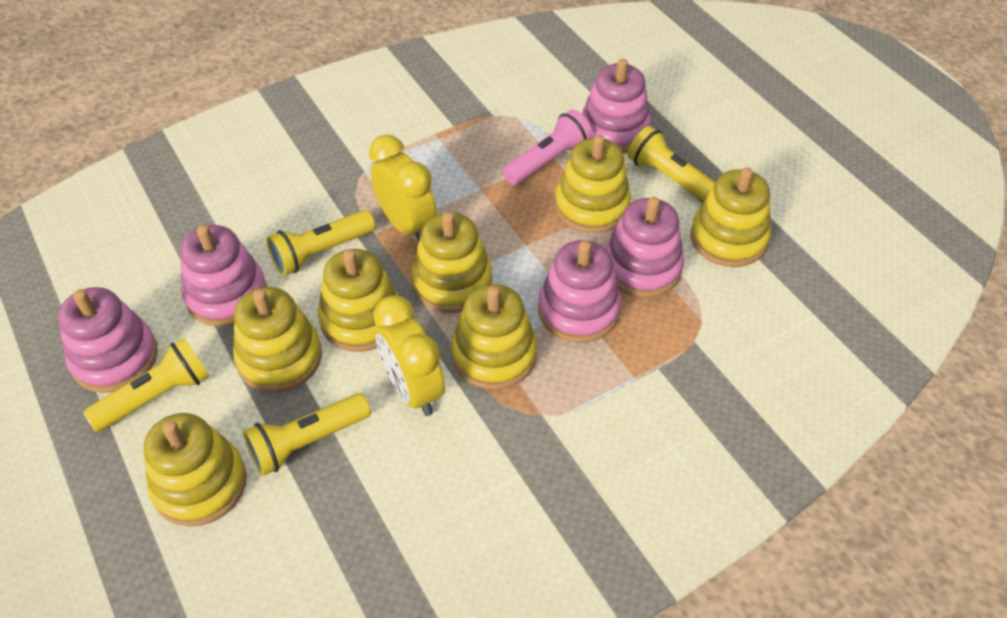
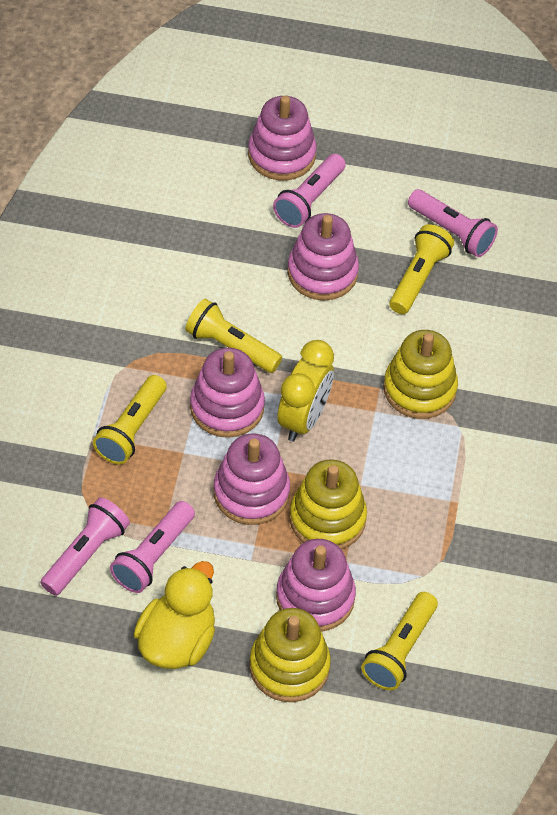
pink flashlight: [503,110,593,185] = 1 -> [41,497,130,596] [110,501,195,593] [273,154,346,228] [408,189,498,257] = 4
yellow clock: [369,135,437,241] [373,295,445,416] = 2 -> [278,340,334,442] = 1
yellow duck: none = 0 -> [134,561,215,669] = 1
yellow stacking toy: [144,413,247,527] [233,287,322,393] [318,249,399,352] [412,212,492,313] [452,284,537,389] [555,135,631,233] [691,167,771,267] = 7 -> [250,608,331,702] [289,459,367,549] [383,330,458,419] = 3

